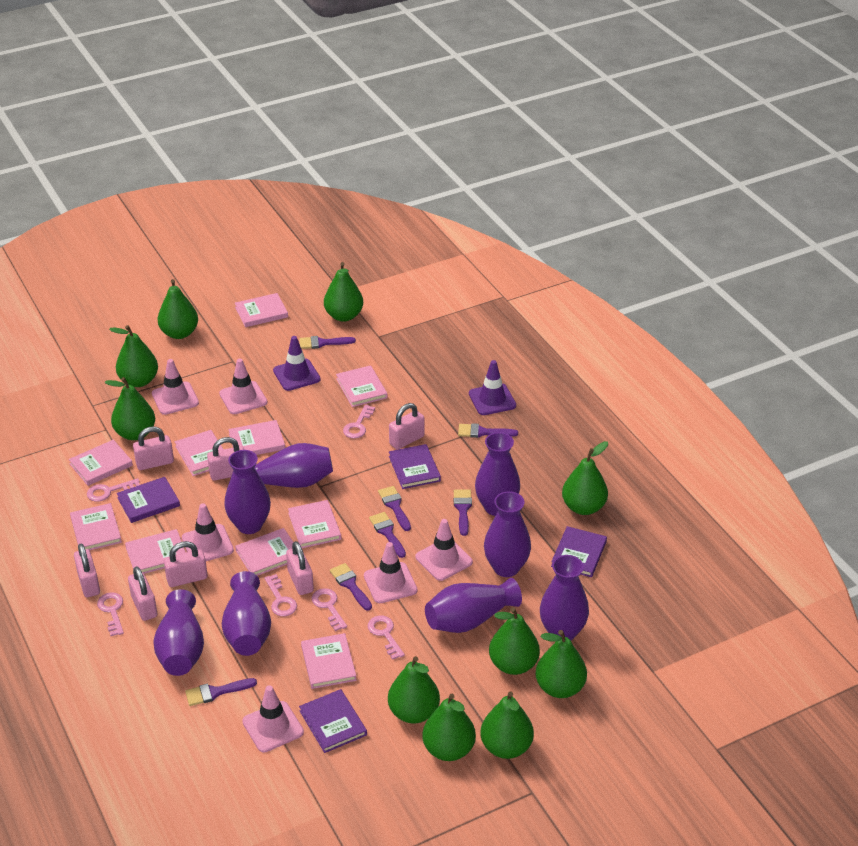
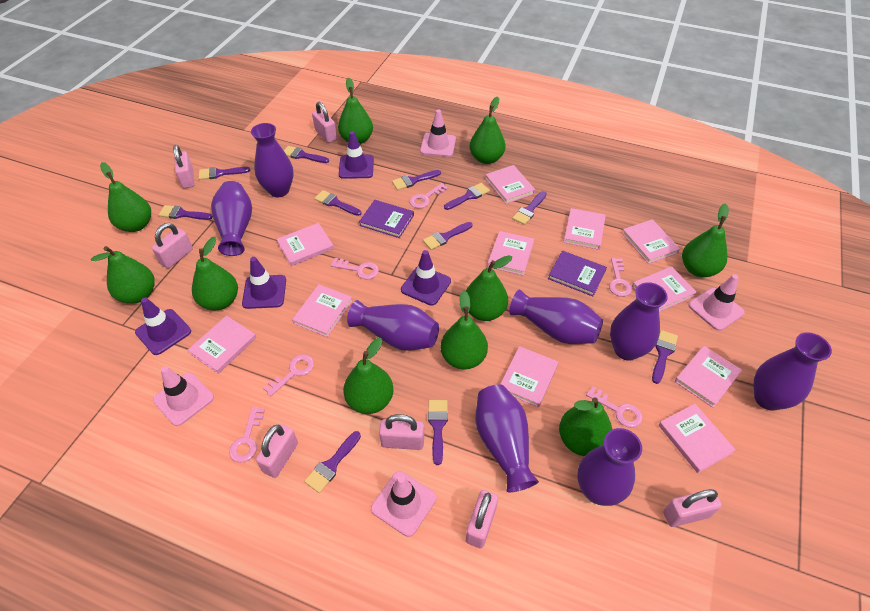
pink book: [69,440,133,486] [70,503,122,550] [125,529,186,574] [175,430,223,476] [228,420,285,455] [235,293,288,327] [235,528,293,576] [288,500,341,548] [301,633,357,689] [336,365,388,407] = 10 -> [188,315,256,374] [277,223,334,266] [292,285,353,337] [485,165,535,204] [487,231,534,276] [500,346,558,408] [564,208,606,250] [622,219,680,264] [632,266,697,312] [659,404,736,473] [675,346,742,408] = 11
pink traffic cone: [152,359,199,415] [182,503,234,561] [219,359,268,414] [242,685,304,752] [364,542,417,603] [416,519,473,581] = 6 -> [153,366,214,426] [371,471,437,537] [420,109,456,157] [688,274,745,331] = 4
purple book: [117,477,180,523] [299,689,367,753] [389,444,441,489] [551,526,607,577] = 4 -> [359,200,414,238] [548,251,607,296] = 2
purple brush: [185,678,257,706] [299,336,356,349] [330,563,372,611] [369,512,406,558] [378,486,411,531] [454,489,472,536] [458,423,518,438] = 7 -> [159,205,213,220] [199,167,250,180] [284,146,329,163] [304,431,361,493] [314,190,362,216] [392,170,441,190] [423,222,472,250] [428,400,448,465] [444,183,490,210] [512,191,547,225] [652,330,678,384] = 11
purple traffic cone: [273,336,321,391] [469,360,516,415] = 2 -> [135,298,191,355] [242,257,286,309] [339,131,374,179] [401,250,451,306] = 4

